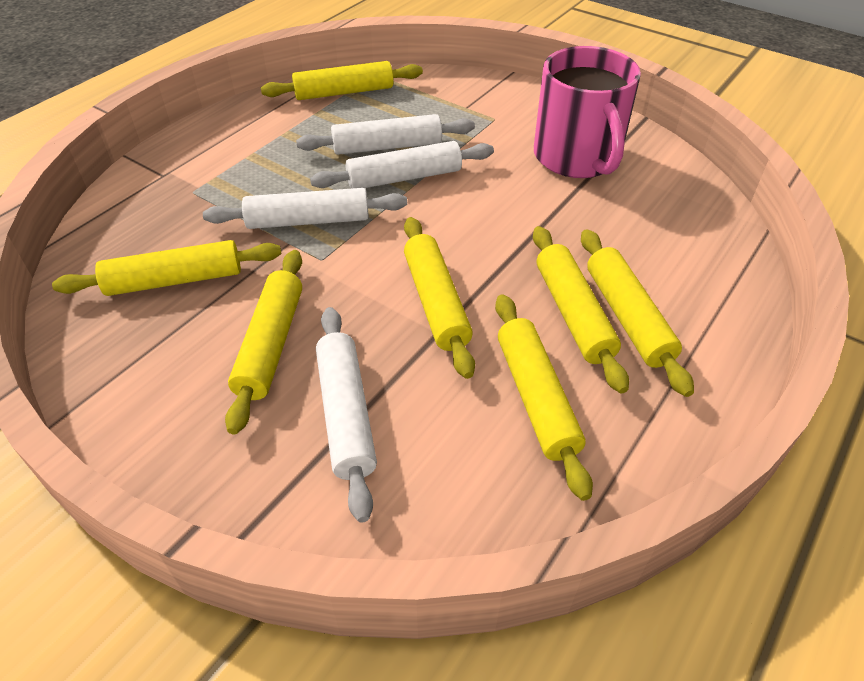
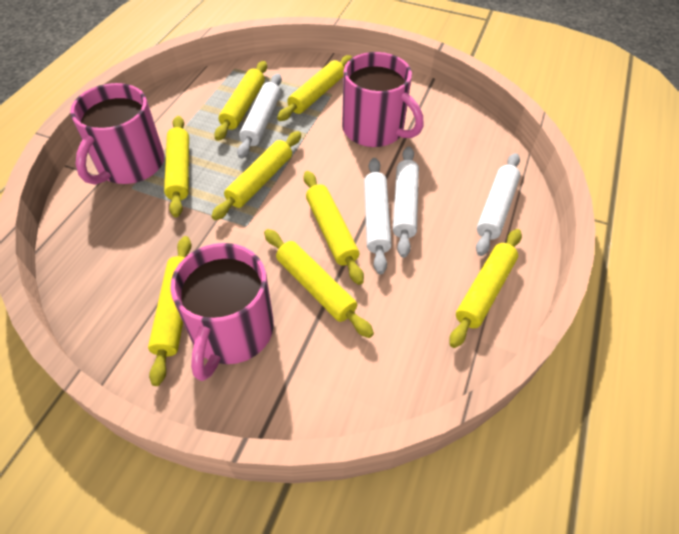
pink mug: [534,46,641,178] = 1 -> [70,83,164,185] [170,243,274,381] [342,52,424,147] = 3
yellow rolling pin: [52,240,282,296] [225,250,302,435] [261,61,423,100] [404,217,475,379] [495,294,593,501] [533,226,629,393] [581,229,694,397] = 7 -> [148,236,192,386] [164,116,189,217] [211,131,301,220] [214,61,267,141] [264,229,374,338] [277,55,352,121] [303,171,364,285] [449,229,522,348] = 8

